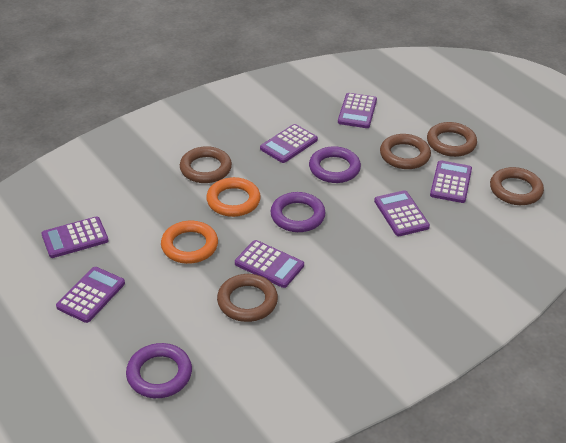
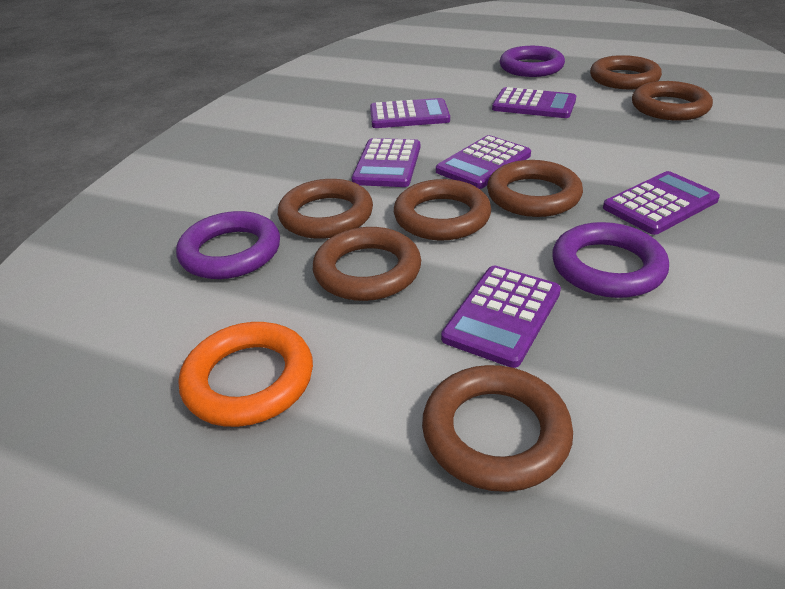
brown ring: [180,146,232,183] [217,274,278,322] [380,134,431,169] [427,122,477,157] [490,167,544,205] = 5 -> [278,179,373,239] [313,227,421,301] [394,179,491,240] [422,365,573,492] [487,160,583,217] [590,55,662,89] [632,81,713,121] = 7
orange ring: [161,221,218,264] [206,177,261,217] = 2 -> [179,322,313,427] = 1
purple calculator: [41,216,109,258] [56,267,125,323] [235,240,304,288] [260,124,318,163] [338,93,377,128] [374,190,430,236] [430,160,472,203] = 7 -> [352,138,420,187] [370,98,450,128] [436,135,531,189] [441,266,561,368] [492,87,576,118] [603,171,720,235] = 6

